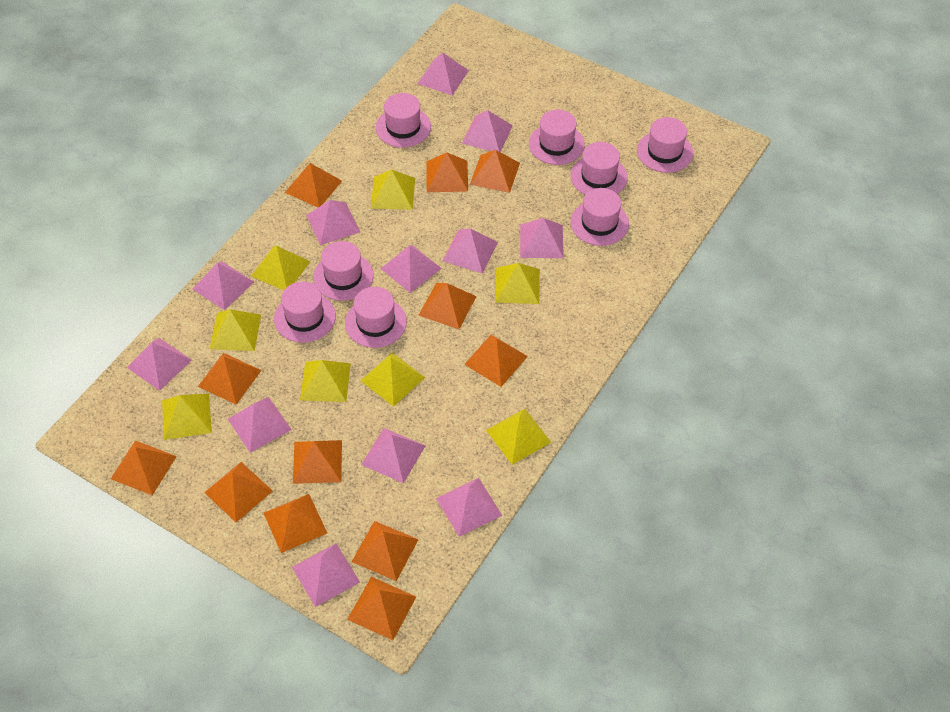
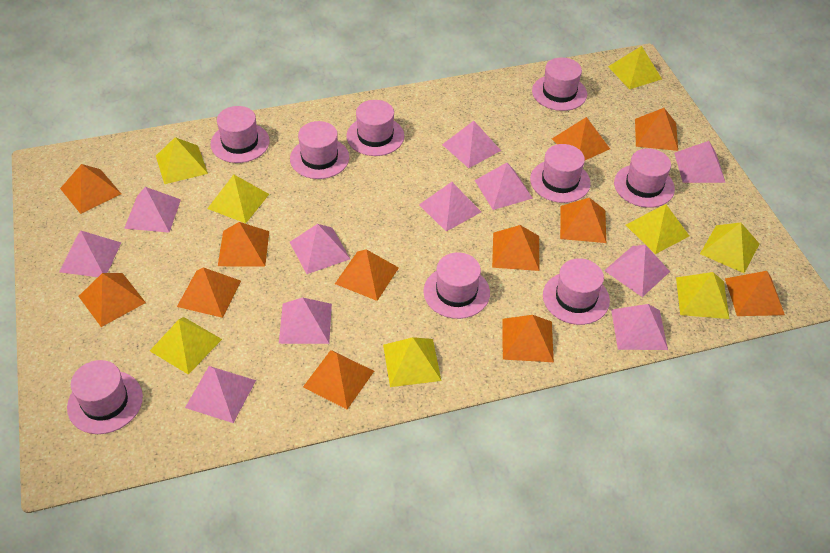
pink hat: [274,282,336,343] [313,241,374,301] [345,287,407,348] [376,93,431,148] [529,110,585,165] [570,142,628,195] [570,188,629,246] [637,117,693,173] = 8 -> [67,360,143,434] [210,106,270,163] [290,121,349,179] [346,100,404,156] [423,252,490,319] [530,144,591,203] [532,57,587,111] [543,258,610,325] [614,149,675,208] = 9
pink pyramid: [127,338,192,391] [193,262,254,310] [228,397,292,453] [292,543,360,607] [306,200,360,245] [361,428,425,483] [380,245,442,293] [417,52,469,96] [436,478,502,537] [443,228,498,274] [462,110,513,152] [520,218,564,258] = 12 -> [59,230,121,277] [124,187,181,233] [185,366,256,423] [279,297,332,344] [290,224,350,274] [419,182,481,232] [442,121,501,168] [475,163,533,210] [604,245,670,297] [611,304,668,350] [674,141,726,183] = 11

